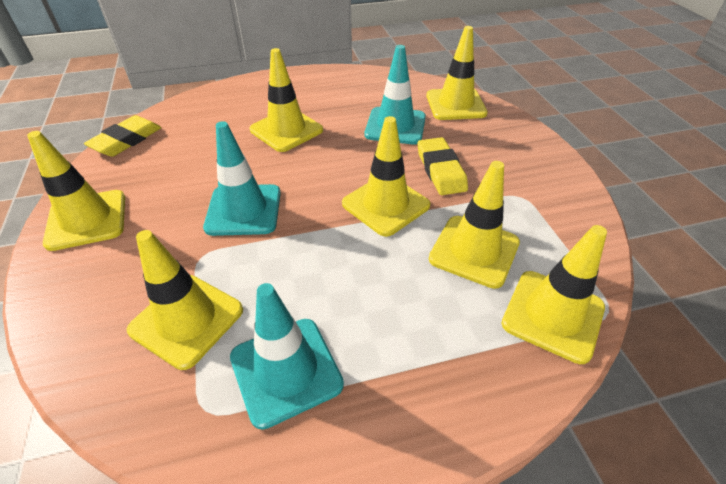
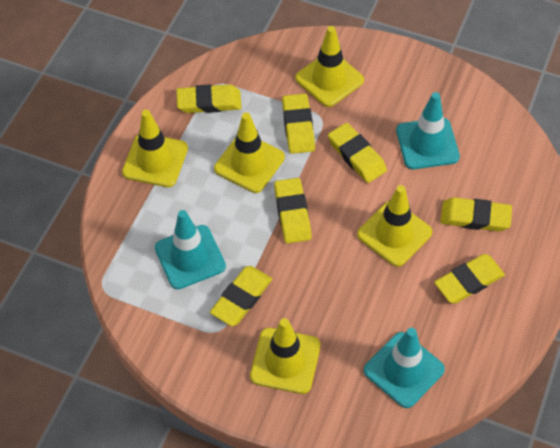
yellow eraser: [84,115,162,157] [418,137,468,195] = 2 -> [176,84,241,113] [210,266,272,326] [274,178,312,244] [282,94,315,154] [328,123,387,183] [434,254,505,303] [440,197,512,232] = 7
yellow traffic cone: [27,131,125,251] [127,230,243,370] [250,48,323,152] [342,116,430,237] [426,26,488,120] [429,161,520,289] [501,225,607,364] = 7 -> [122,110,188,187] [214,112,285,193] [250,318,320,394] [295,26,364,107] [357,185,432,267] = 5

